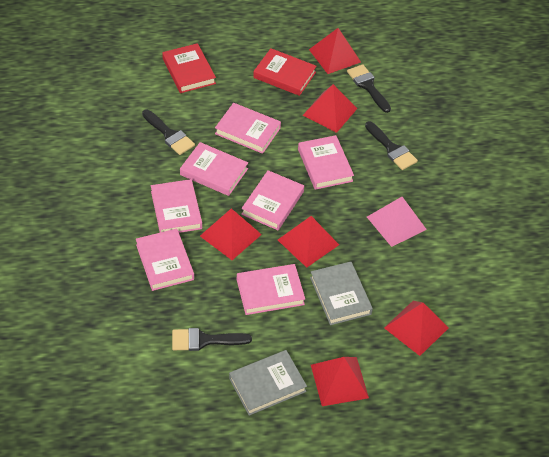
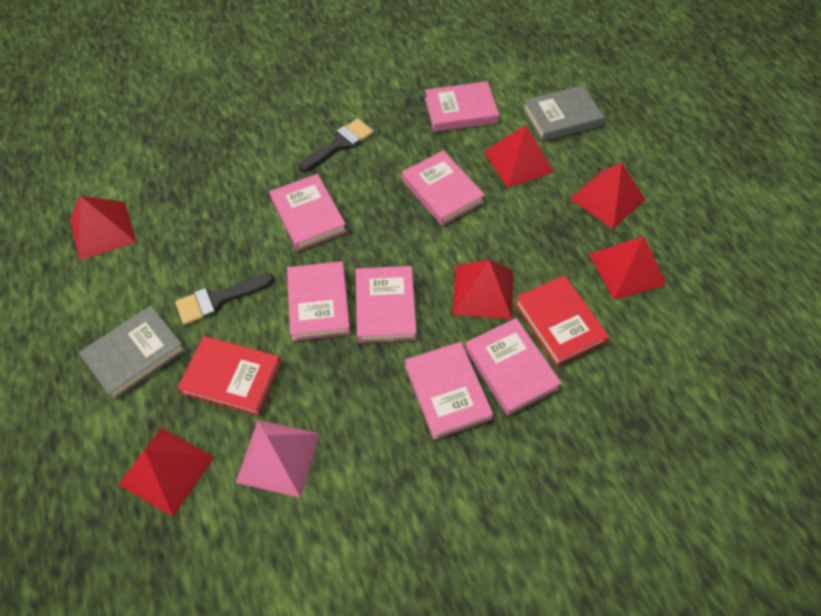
black brush: [142,110,195,155] [172,328,252,351] [347,64,391,113] [365,121,418,170] = 4 -> [175,273,275,325] [299,118,374,172] = 2

